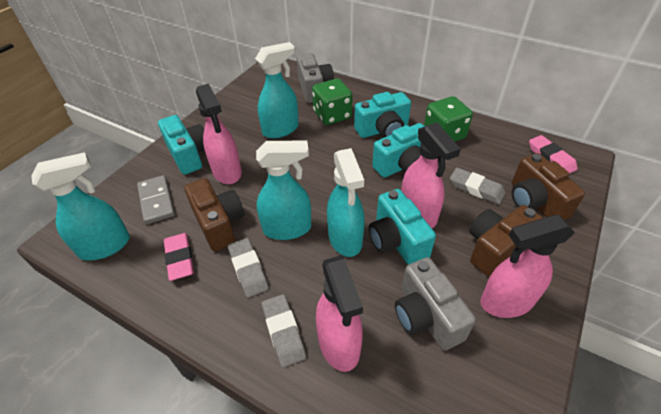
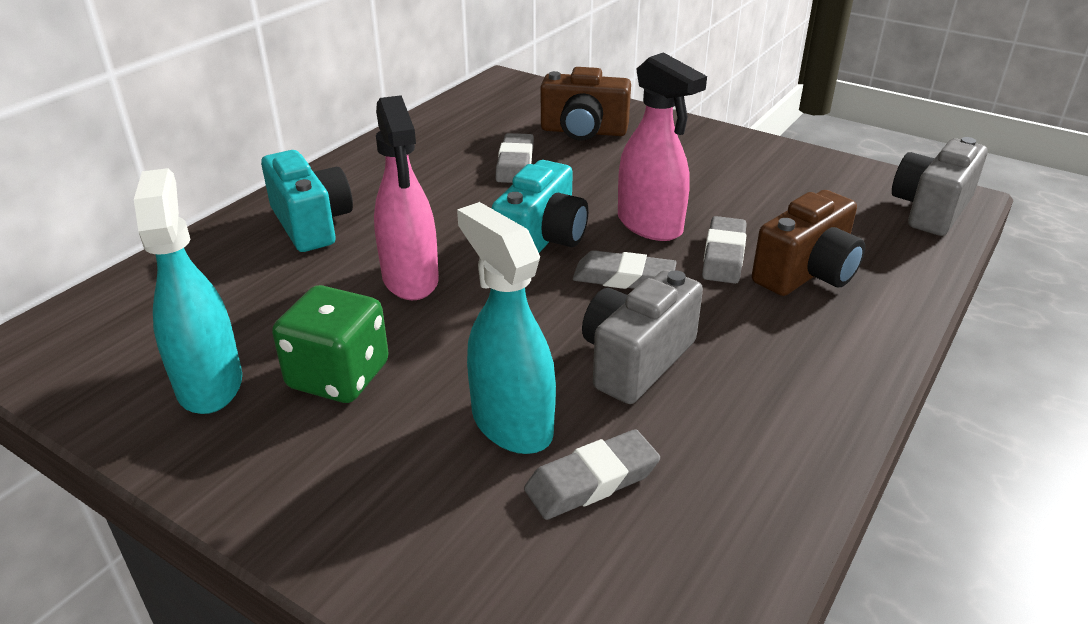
brown camera: [184,178,245,251] [469,205,543,277] [512,153,585,220] = 3 -> [541,67,631,141] [752,190,865,296] = 2
green dice: [312,79,352,125] [424,96,473,142] = 2 -> [272,285,389,403] = 1
grey domino: [137,175,175,224] = 1 -> none = 0
grey eraser: [228,238,269,298] [262,294,306,368] [450,168,506,205] = 3 -> [495,133,534,183] [524,429,660,520] [573,250,677,289] [702,216,747,284] = 4
pink eraser: [164,233,194,281] [529,135,578,174] = 2 -> none = 0
pink spray bottle: [196,83,242,184] [316,256,363,372] [401,122,461,228] [481,215,575,318] = 4 -> [374,95,439,300] [618,52,707,241] = 2
turquoise camera: [158,115,204,175] [354,92,411,138] [369,189,436,265] [372,123,425,178] = 4 -> [261,150,353,252] [491,160,588,253] = 2
turquoise spray bottle: [31,152,130,260] [255,42,299,138] [256,141,311,240] [327,148,365,257] = 4 -> [134,168,242,414] [457,202,556,454] = 2

